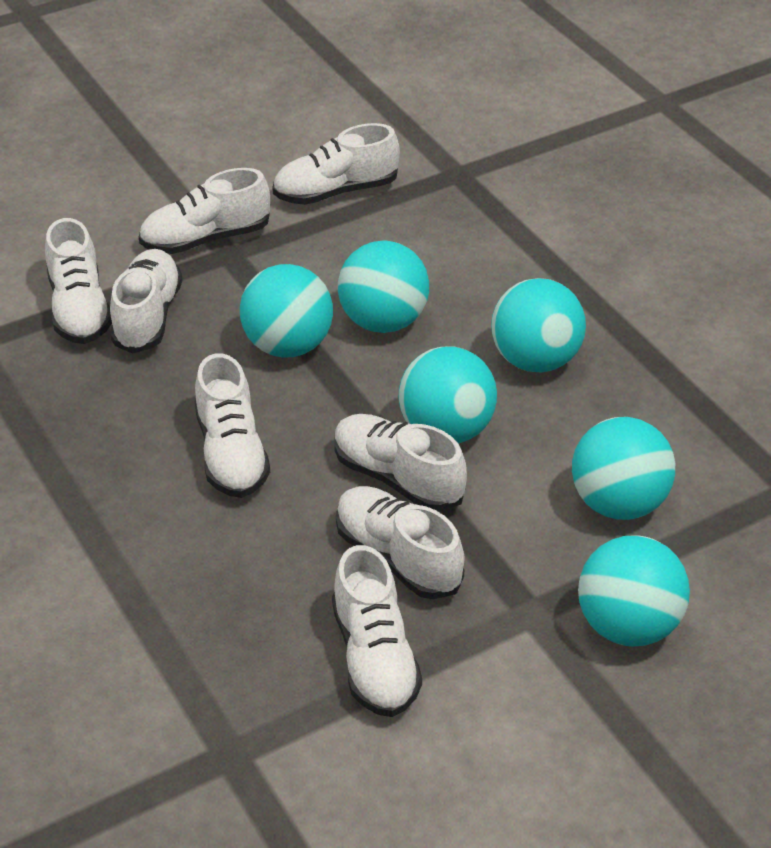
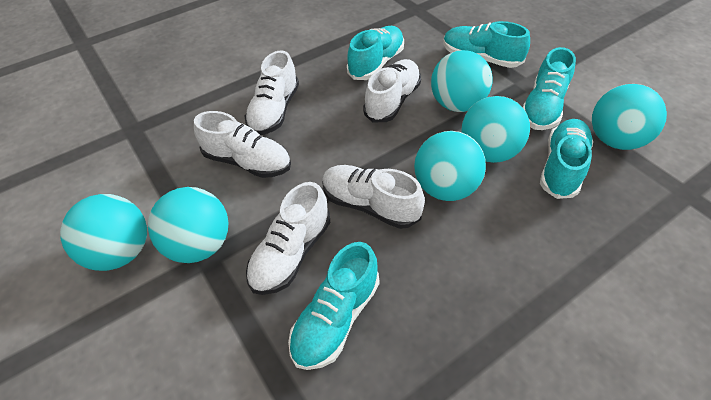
turquoise shoe: none = 0 -> [288,242,379,370] [347,26,404,80] [443,21,530,68] [523,47,576,130] [540,119,593,199] = 5
white shoe: [45,218,112,344] [110,249,182,353] [139,168,270,254] [195,353,270,498] [272,123,400,205] [332,545,422,717] [334,414,467,511] [336,486,464,599] = 8 -> [194,111,291,178] [245,51,299,135] [246,182,330,295] [322,165,425,229] [363,59,421,122] = 5

